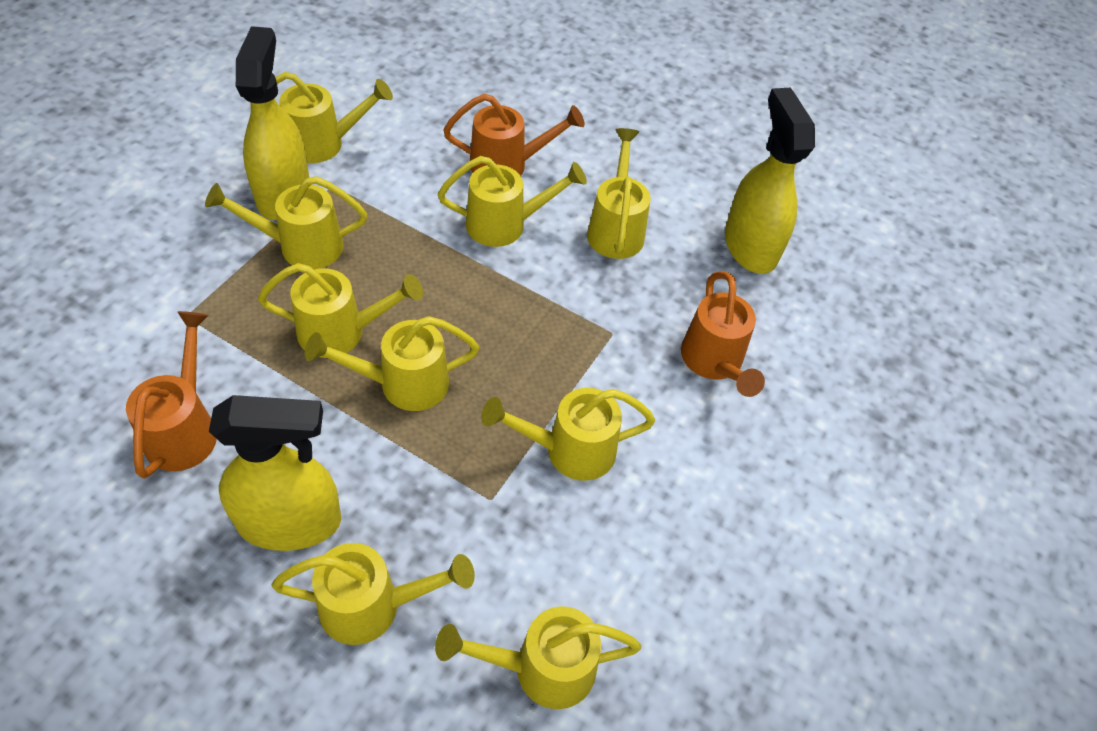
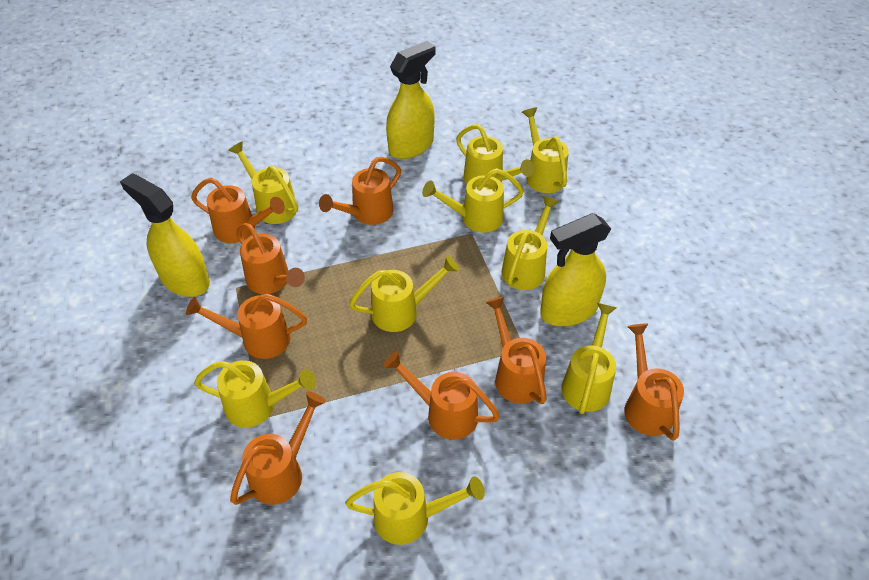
orange watering can: [126,311,217,478] [443,94,585,176] [681,271,765,397] = 3 -> [186,294,307,359] [191,178,285,243] [230,392,326,505] [237,223,305,294] [319,157,401,225] [383,351,500,440] [485,296,547,404] [624,324,684,441] = 8

